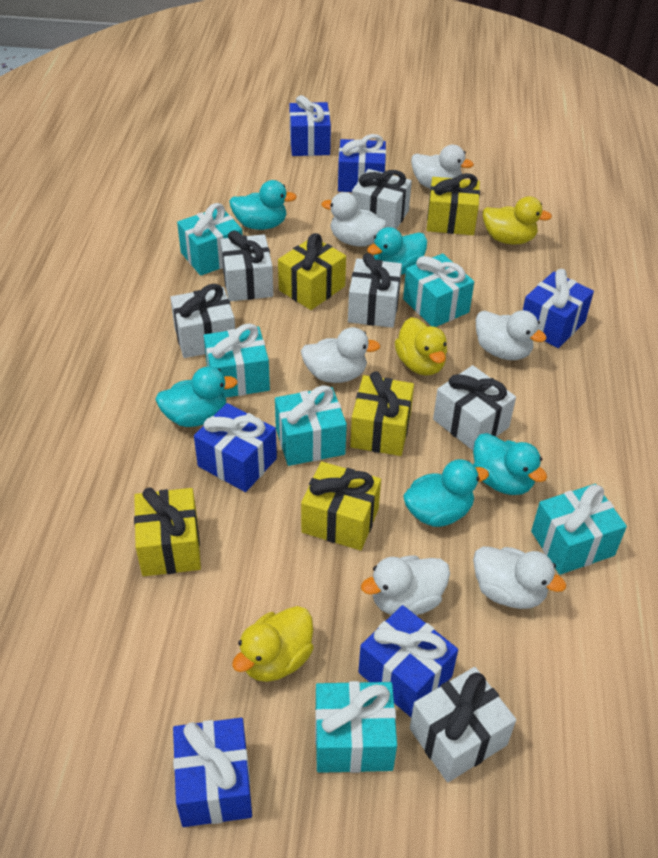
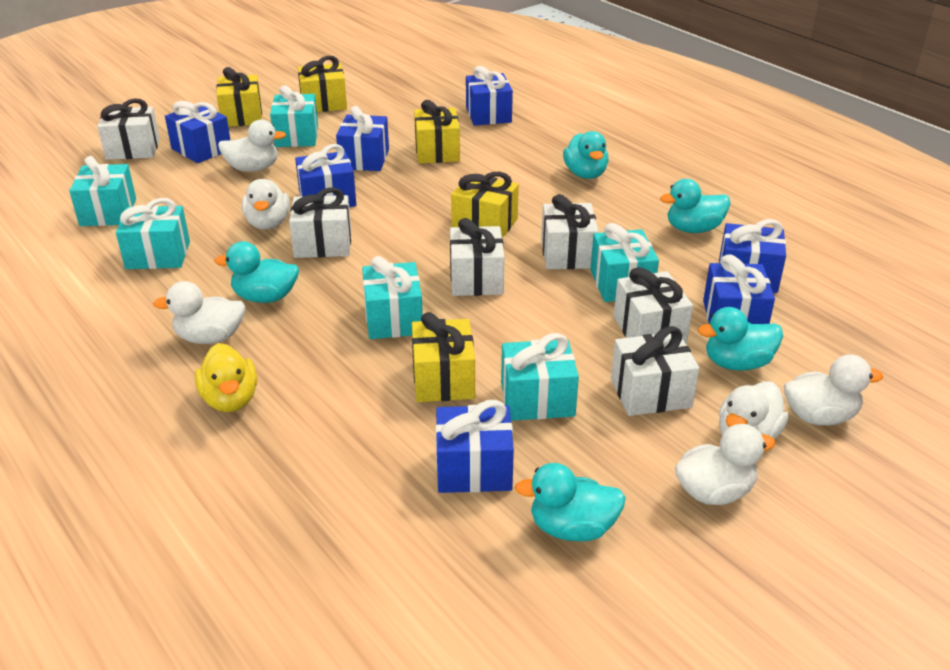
blue gift: [173,718,252,827] [194,403,277,492] [289,95,331,156] [338,134,386,192] [358,605,458,717] [523,269,594,348] = 6 -> [165,101,230,163] [295,144,356,207] [336,106,389,171] [436,400,514,493] [466,66,513,126] [703,254,775,324] [719,219,786,293] = 7
yellow duck: [232,606,314,682] [395,317,447,376] [483,196,552,244] = 3 -> [195,343,257,412] = 1

